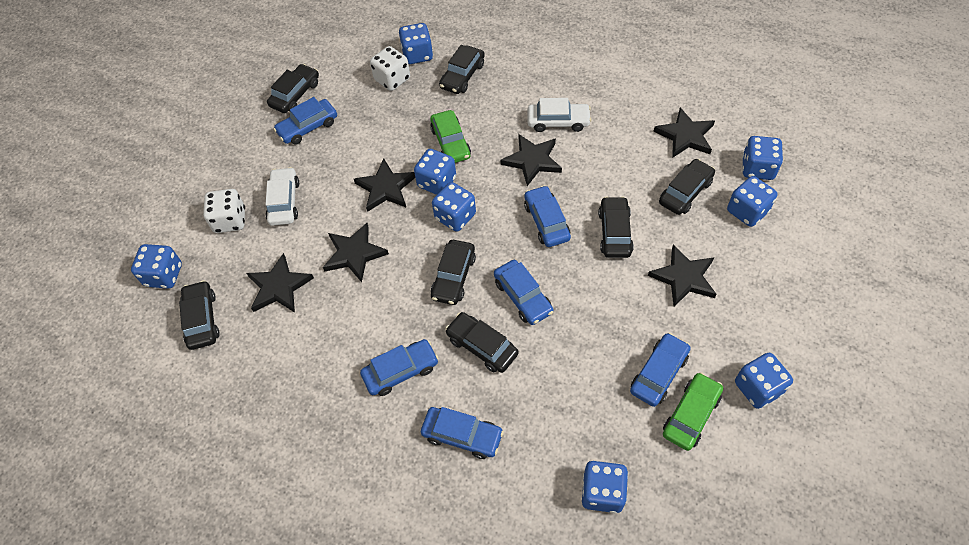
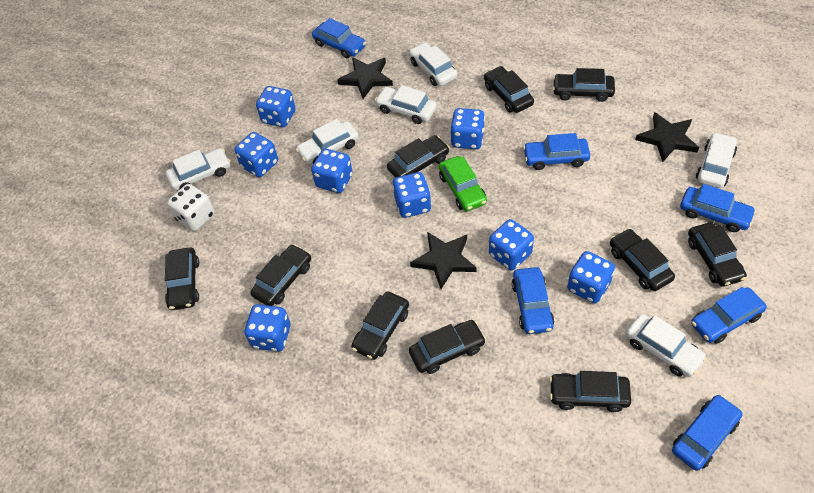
black car: [179,280,220,350] [267,64,319,113] [431,240,476,305] [439,45,485,94] [445,312,518,373] [598,196,634,258] [659,159,715,215] = 7 -> [165,247,199,310] [250,244,311,306] [351,291,409,360] [387,135,449,178] [409,320,486,374] [484,66,534,113] [549,371,631,412] [553,68,615,102] [610,229,675,291] [688,222,747,287] = 10
black star: [246,253,314,313] [323,223,389,282] [354,159,415,212] [500,134,562,186] [648,244,717,307] [653,108,715,158] = 6 -> [337,57,393,99] [410,232,477,289] [635,112,699,162] = 3
green car: [430,110,471,163] [663,372,723,451] = 2 -> [439,156,487,212] = 1
white car: [265,167,299,226] [527,98,592,132] = 2 -> [166,148,230,190] [295,119,359,164] [375,85,437,124] [409,42,457,86] [626,314,707,377] [696,132,737,188] = 6
white dice: [203,189,245,233] [370,46,410,91] = 2 -> [167,184,215,231] = 1

